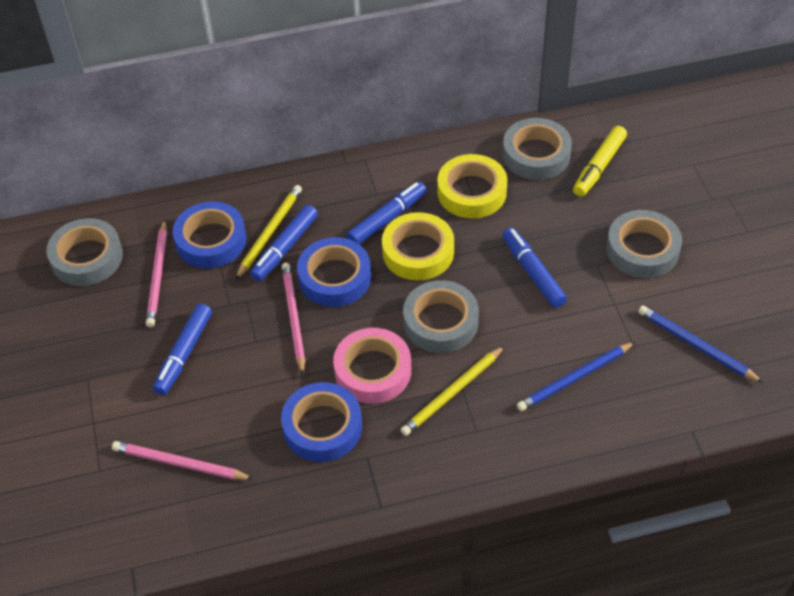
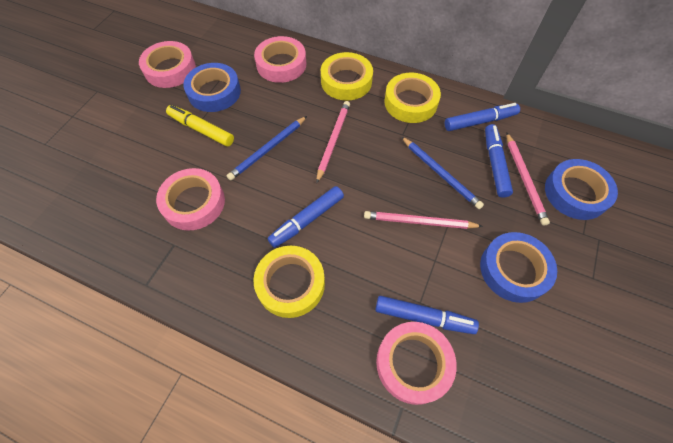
grey tape: [46,218,123,286] [403,280,479,353] [503,118,572,180] [606,210,682,278] = 4 -> none = 0
pink tape: [333,328,411,404] = 1 -> [139,41,196,88] [156,168,225,231] [254,36,306,83] [376,322,457,405] = 4
yellow pencil: [235,185,302,280] [401,346,505,436] = 2 -> none = 0
yellow tape: [382,212,454,280] [437,154,507,219] = 2 -> [254,246,325,318] [321,52,373,101] [384,73,441,123] = 3

